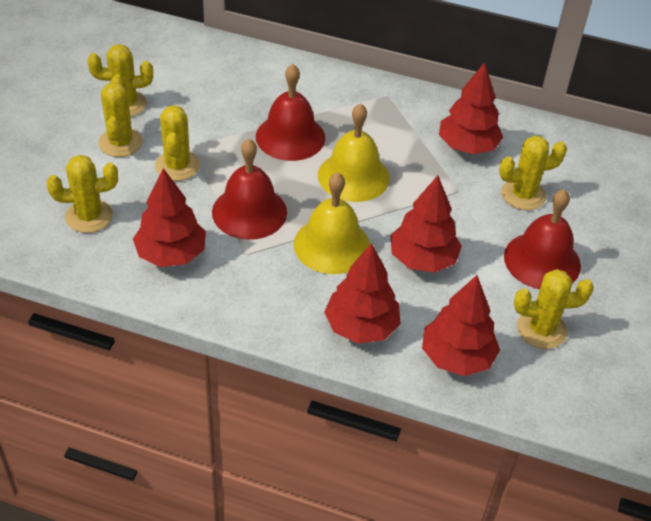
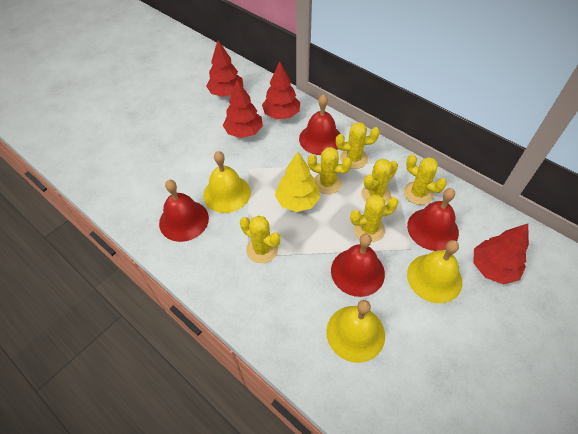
red bell: [212,139,287,240] [256,64,325,161] [504,189,581,289] = 3 -> [159,180,209,242] [299,94,341,155] [331,234,385,297] [407,188,459,251] = 4
red tree: [133,168,206,267] [324,243,401,343] [390,175,462,273] [422,275,500,376] [439,62,503,154] = 5 -> [206,40,243,97] [223,80,263,138] [262,61,300,119] [473,224,529,285] = 4
yellow bell: [294,172,370,274] [318,103,390,202] = 2 -> [203,151,251,213] [326,300,385,363] [407,240,462,303] = 3
yellow tree: none = 0 -> [275,152,320,212] = 1

